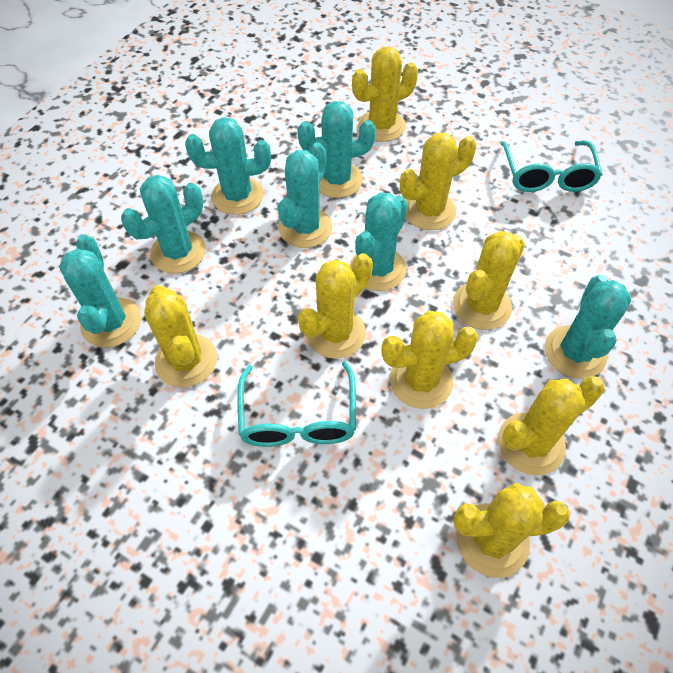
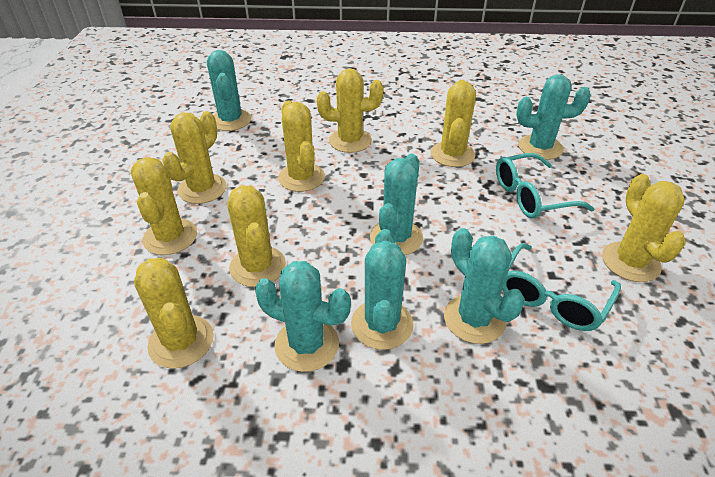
turquoise cactus: [59,234,141,347] [121,175,206,274] [185,117,271,215] [278,142,332,248] [297,101,376,198] [350,192,408,291] [545,275,631,379] = 7 -> [207,50,251,131] [255,261,351,372] [351,229,414,350] [370,154,423,255] [444,228,525,344] [516,74,591,160] = 6

